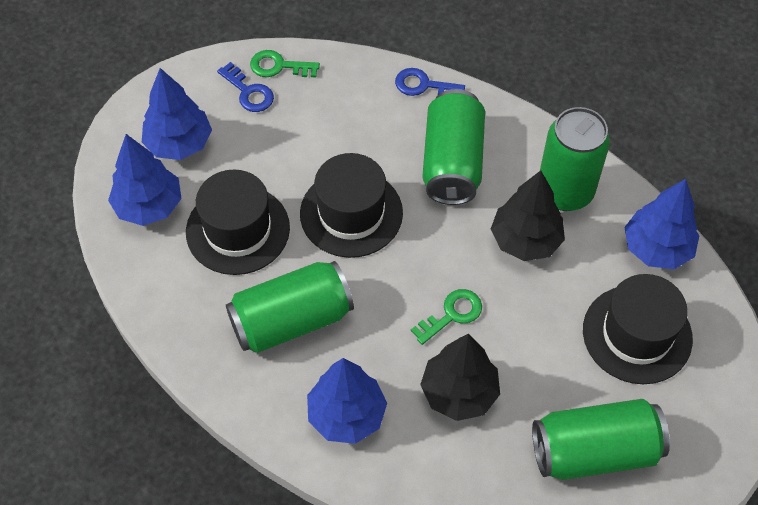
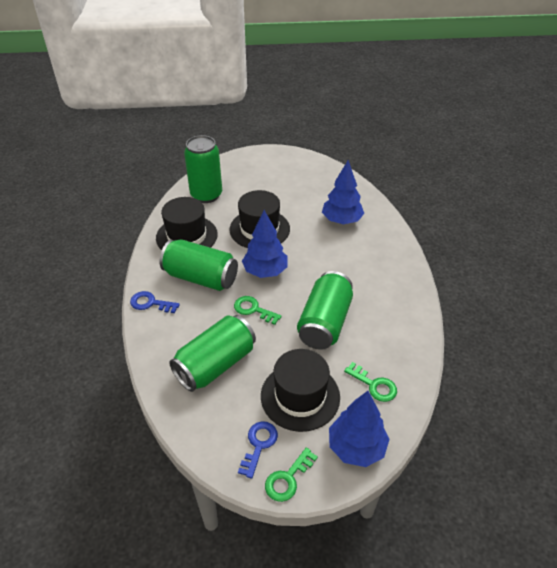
black tree: [420,334,500,421] [491,170,565,261] = 2 -> none = 0
blue tree: [108,134,182,226] [142,68,212,160] [307,358,387,444] [625,179,699,269] = 4 -> [242,210,288,278] [322,160,364,224] [329,391,390,467] = 3
green key: [250,50,320,77] [411,289,482,345] = 2 -> [234,296,282,325] [265,447,318,502] [344,362,397,402] = 3

